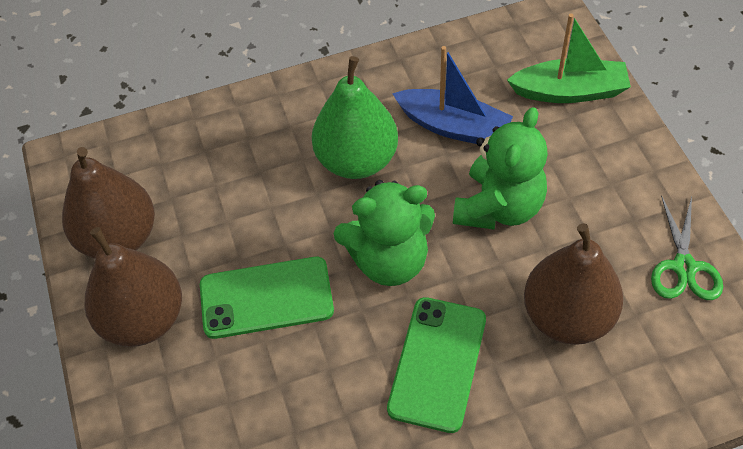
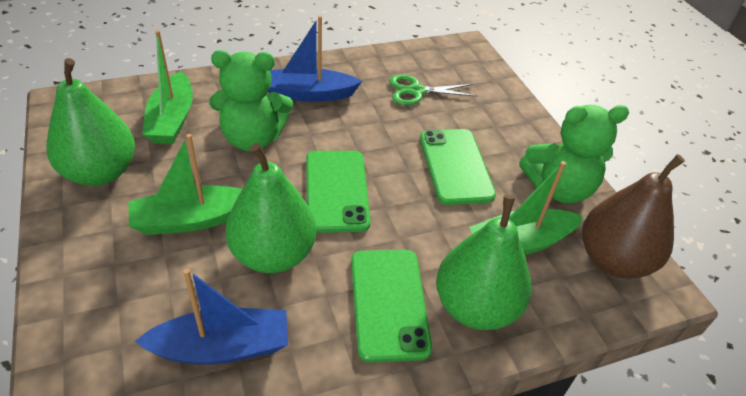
blue boat: [392,46,513,144] = 1 -> [135,269,288,365] [268,16,362,102] = 2
brown pear: [62,147,155,259] [85,227,182,347] [524,223,623,345] = 3 -> [582,154,685,279] = 1
green boat: [507,13,631,103] = 1 -> [128,134,242,235] [142,30,193,144] [469,161,583,255] = 3
green pear: [312,56,398,179] = 1 -> [47,58,135,186] [225,143,316,273] [436,195,531,330] = 3
green phone: [200,257,334,339] [387,297,486,433] = 2 -> [306,151,371,233] [351,250,432,363] [420,129,496,205] = 3

